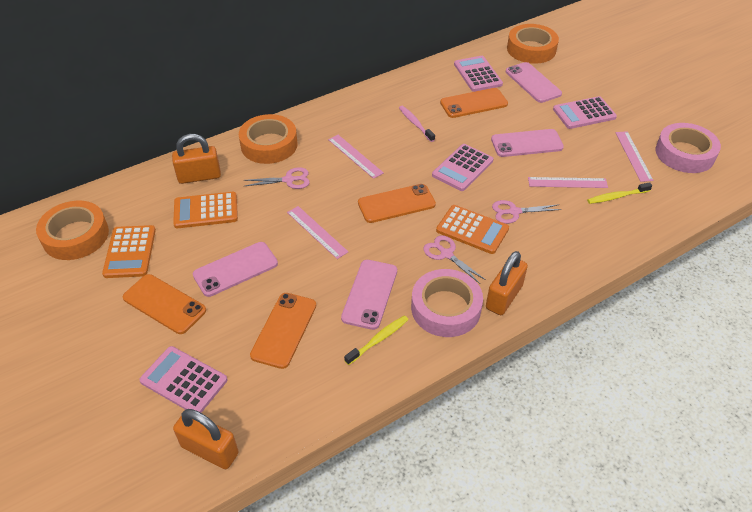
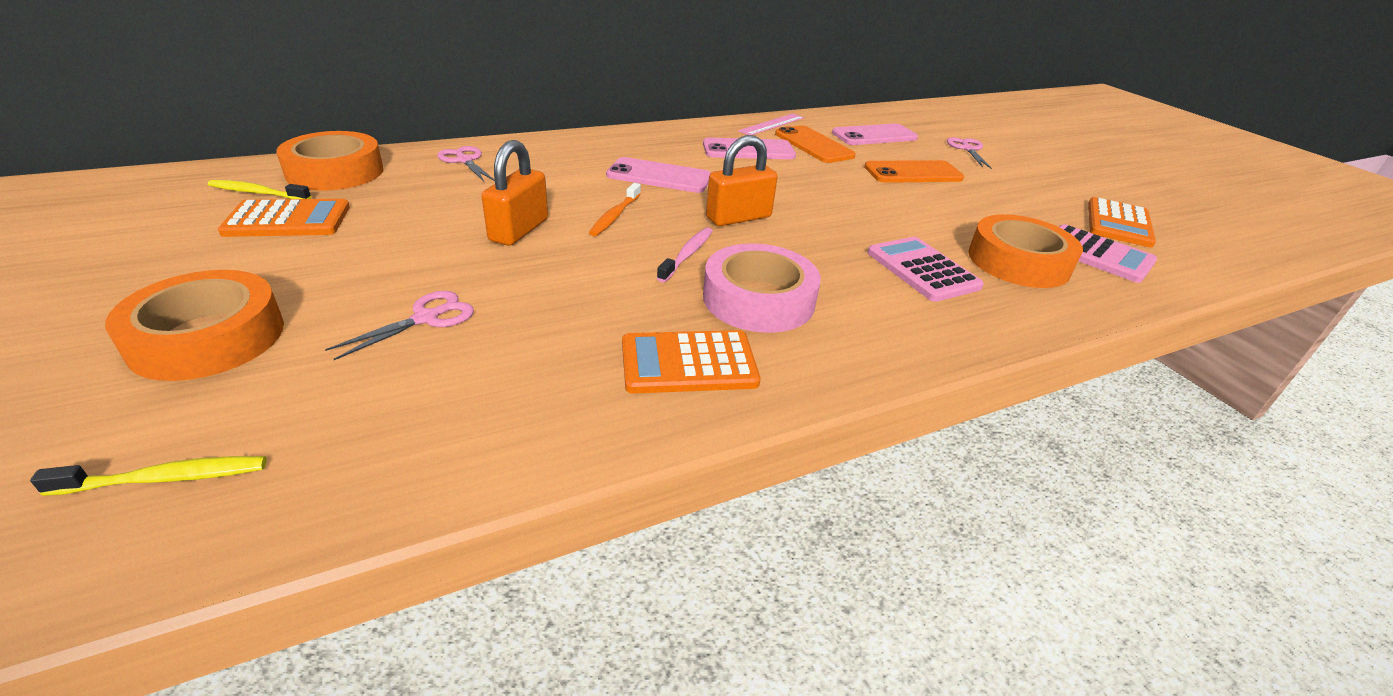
orange padlock: [172,134,221,184] [173,409,239,469] [486,251,528,315] = 3 -> [481,140,548,246] [706,135,778,226] = 2
orange phone: [123,274,206,334] [250,293,316,369] [358,184,436,223] [440,88,508,118] = 4 -> [775,125,856,163] [864,160,964,183] = 2
orange toothbrush: none = 0 -> [589,183,641,236] = 1
pink calculator: [139,346,228,413] [432,144,493,191] [454,56,503,92] [553,96,617,129] = 4 -> [867,237,984,302] [1059,224,1157,283] = 2
pink phone: [193,242,278,297] [341,260,397,330] [491,129,564,157] [506,62,562,103] = 4 -> [606,157,711,193] [703,138,796,159] [832,124,918,145] = 3
pink ruler: [287,206,348,259] [328,135,384,179] [528,177,608,188] [615,131,653,182] = 4 -> [738,113,804,135] = 1
pink tape: [411,269,483,337] [655,123,721,173] = 2 -> [703,243,821,333] = 1

